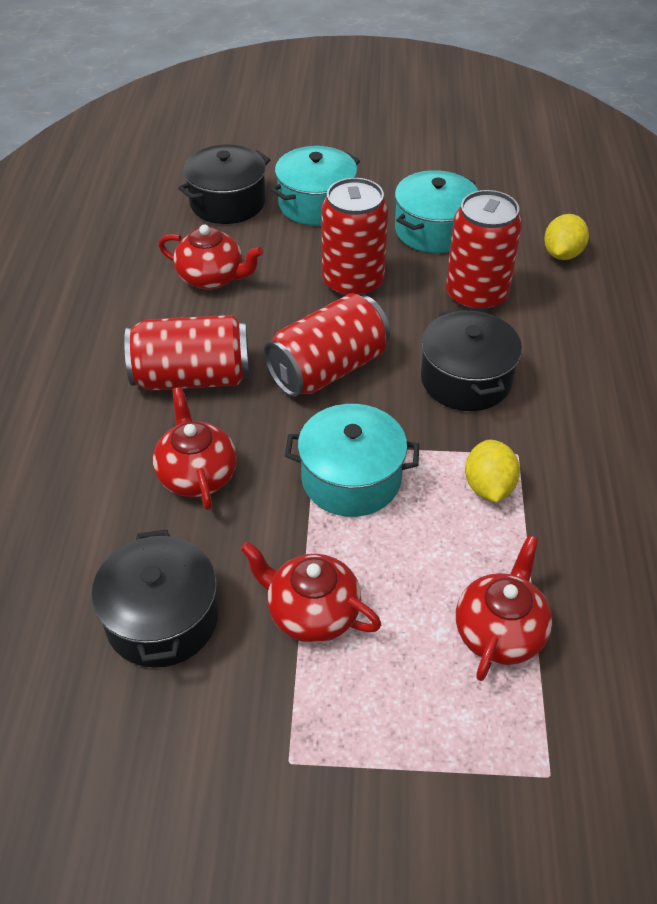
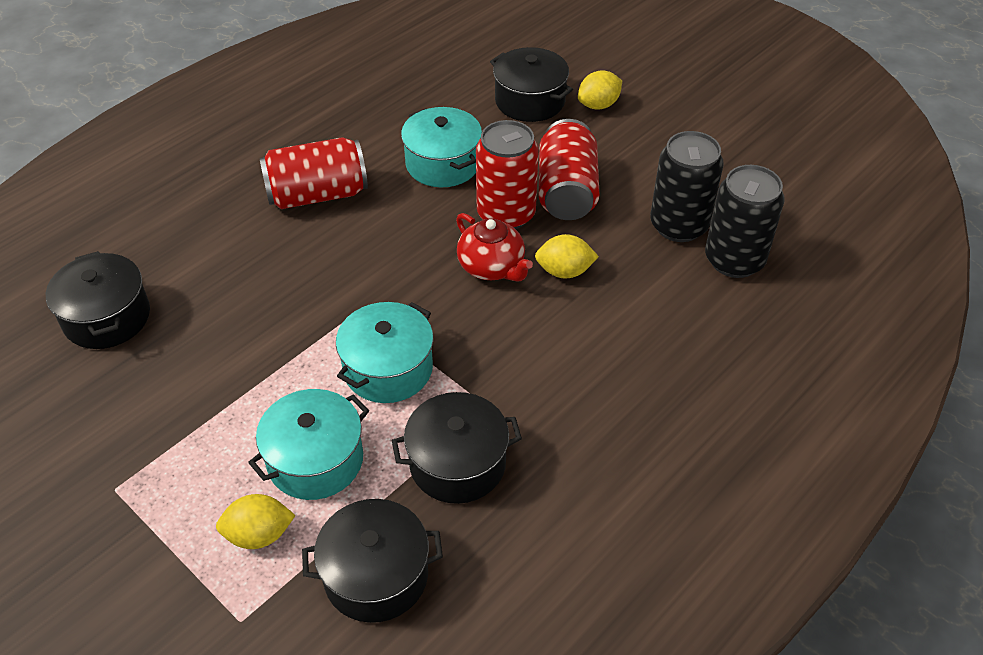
black can: none = 0 -> [650,131,724,242] [705,165,785,278] = 2
black pot: [91,530,218,668] [178,144,270,224] [421,309,522,411] = 3 -> [46,251,150,349] [302,499,443,623] [392,392,522,504] [490,47,573,122] = 4
red can: [124,315,249,391] [264,293,390,397] [321,178,388,297] [446,190,522,312] = 4 -> [260,137,368,209] [476,120,539,229] [539,119,599,220] = 3
red teapot: [153,387,237,510] [158,224,263,290] [240,542,381,643] [456,535,552,681] = 4 -> [456,213,533,282] = 1
yellow lemon: [465,440,520,502] [544,214,589,260] = 2 -> [216,494,296,549] [535,234,599,279] [578,70,622,110] = 3

